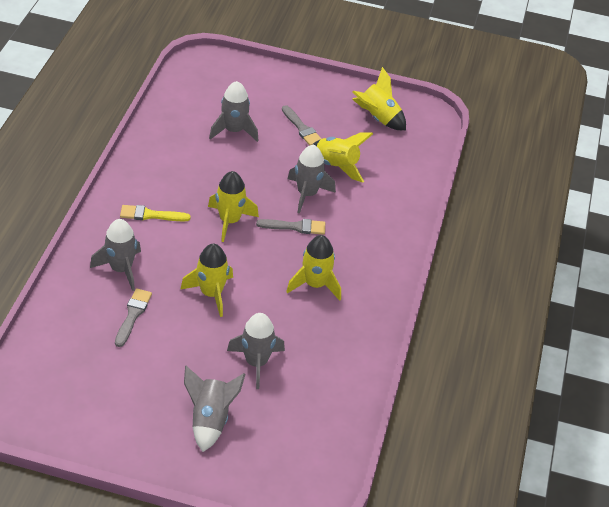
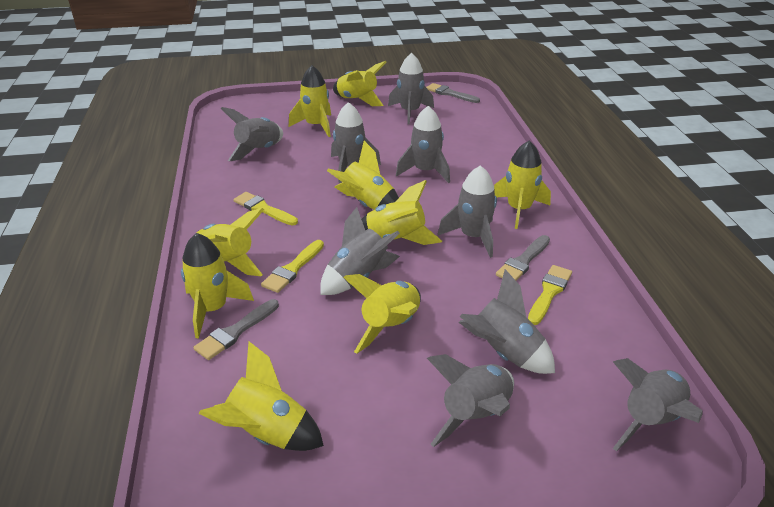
grey rocket: [90,219,141,291] [184,366,245,452] [209,81,259,142] [227,313,285,389] [288,145,336,214] = 5 -> [221,107,283,162] [320,207,400,295] [331,102,381,183] [388,53,434,124] [396,106,450,183] [427,354,514,447] [438,165,497,258] [459,269,555,374] [613,358,702,451] = 9
yellow brush: [120,205,190,221] = 1 -> [233,192,298,225] [261,240,324,293] [528,265,572,325] = 3
yellow rocket: [180,244,233,317] [208,171,259,242] [286,235,341,301] [312,132,373,183] [352,67,406,130] = 5 -> [181,233,254,338] [197,208,264,276] [199,341,324,451] [289,65,331,137] [327,141,399,210] [333,61,387,106] [343,274,421,354] [361,180,442,245] [494,141,551,229] = 9

